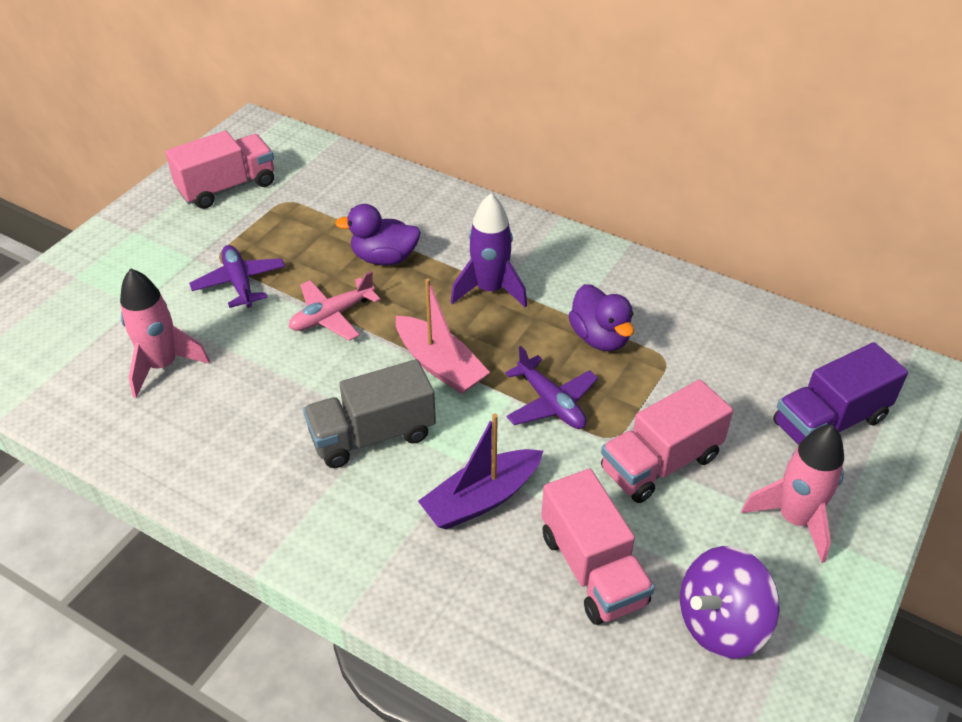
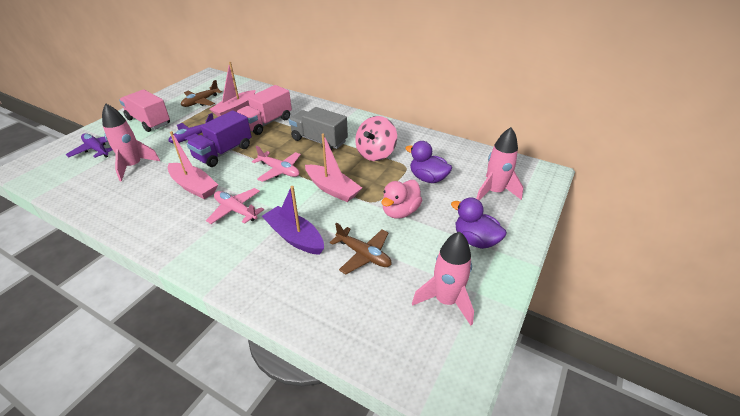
brown plane: none = 0 -> [181,80,222,107] [330,223,392,274] = 2
pink boat: [396,278,490,394] = 1 -> [168,131,218,199] [209,62,256,117] [305,134,362,202] = 3
pink duck: none = 0 -> [381,180,422,219] = 1
pink plane: [289,271,381,341] = 1 -> [206,188,264,224] [252,146,301,182] = 2
pink rocket: [120,268,210,398] [742,425,844,563] = 2 -> [102,104,160,181] [412,231,474,325] [476,127,523,201] = 3
pink spinning top: none = 0 -> [355,116,397,161] = 1
pink truck: [165,131,274,209] [541,469,655,625] [601,379,733,503] = 3 -> [119,89,170,132] [237,85,292,135] = 2
purple rocket: [451,194,527,308] = 1 -> none = 0
purple spinning top: [680,546,779,659] = 1 -> none = 0

